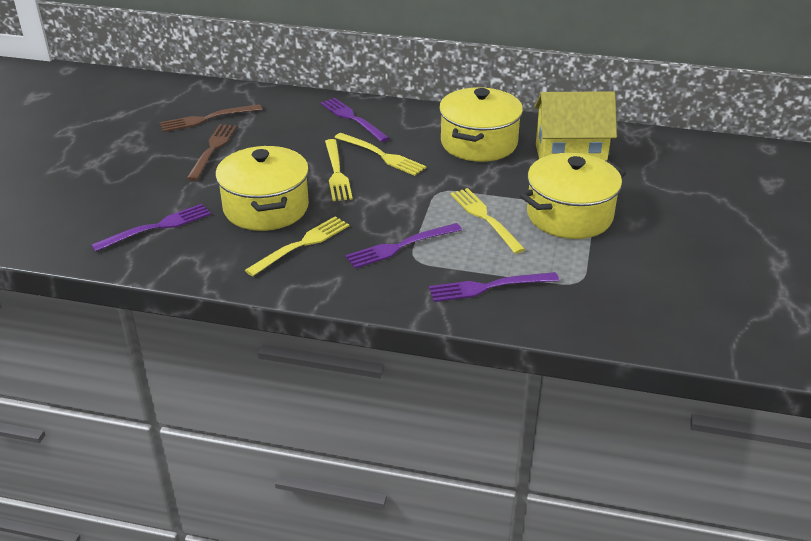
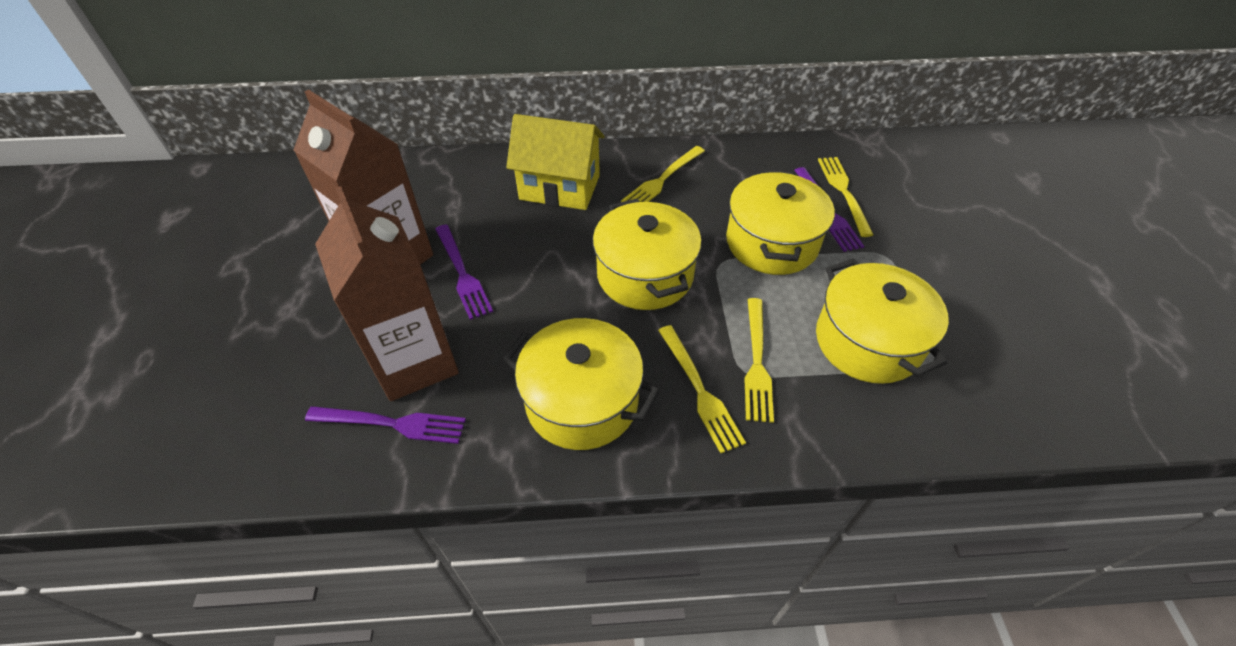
brown carton: none = 0 -> [293,89,433,265] [315,186,459,401] = 2
brown fork: [160,104,262,132] [186,124,237,181] = 2 -> none = 0
purple fork: [91,204,211,252] [320,98,389,142] [345,223,462,268] [429,272,559,302] = 4 -> [305,406,466,444] [435,224,493,320] [794,167,864,252] = 3
yellow pot: [216,145,309,231] [439,87,523,162] [520,153,626,239] = 3 -> [503,318,660,450] [593,199,702,310] [726,170,835,275] [816,258,949,384] = 4

